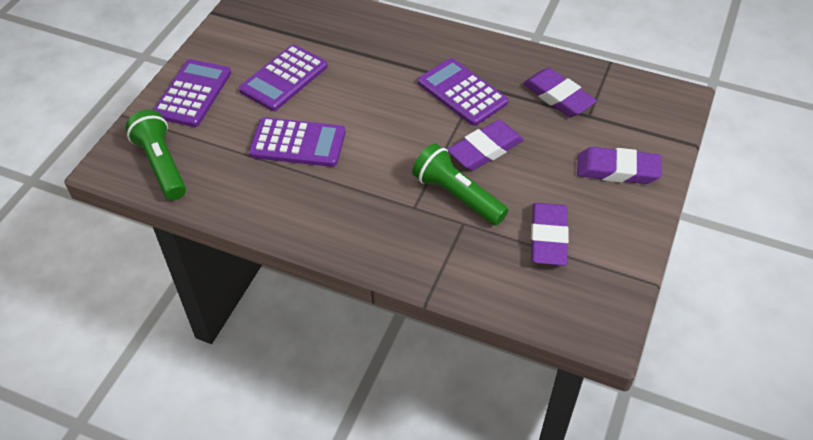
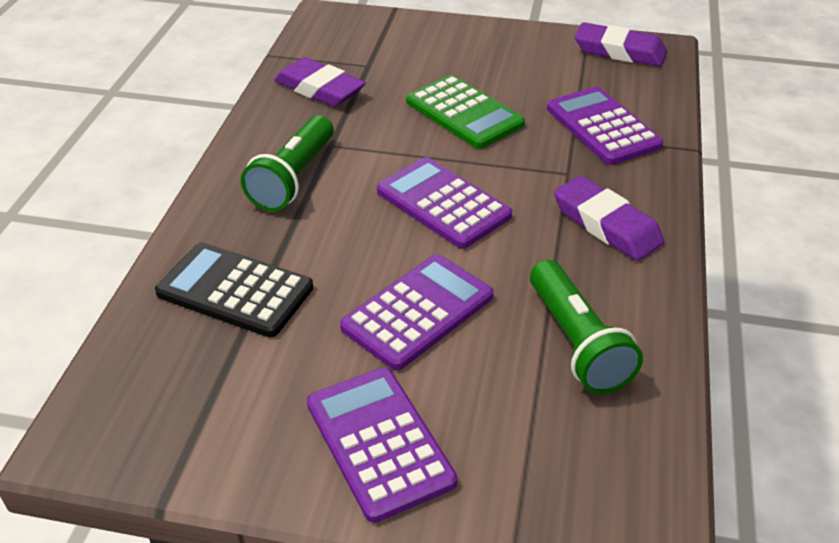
black calculator: none = 0 -> [155,243,313,337] = 1
green calculator: none = 0 -> [406,75,525,149] = 1
purple eraser: [447,120,524,171] [523,68,597,117] [531,203,569,266] [577,147,662,184] = 4 -> [274,57,366,107] [554,176,664,261] [575,22,667,67] = 3

